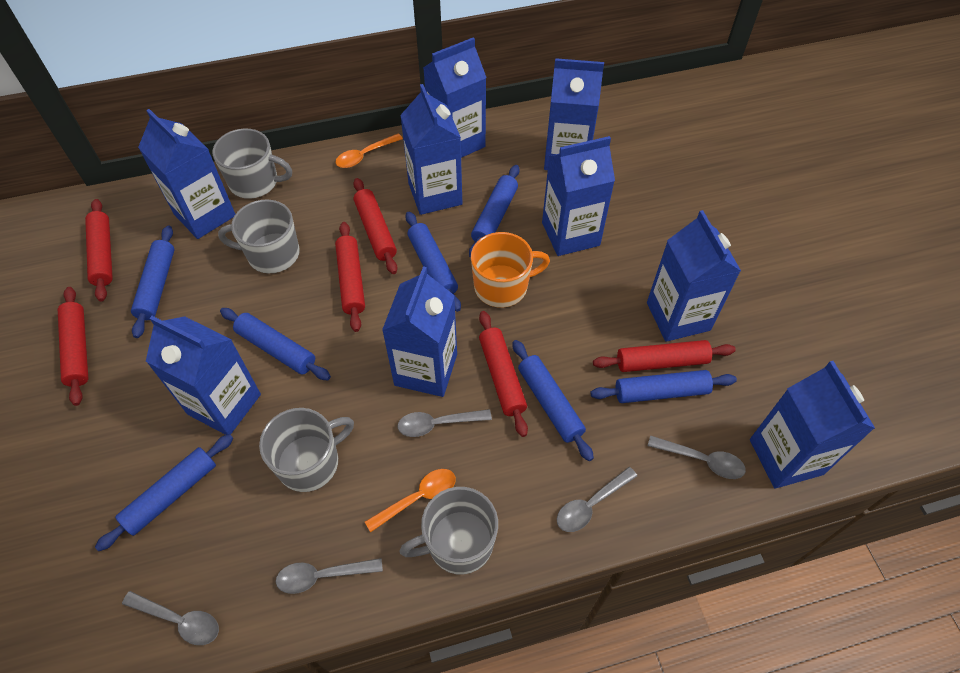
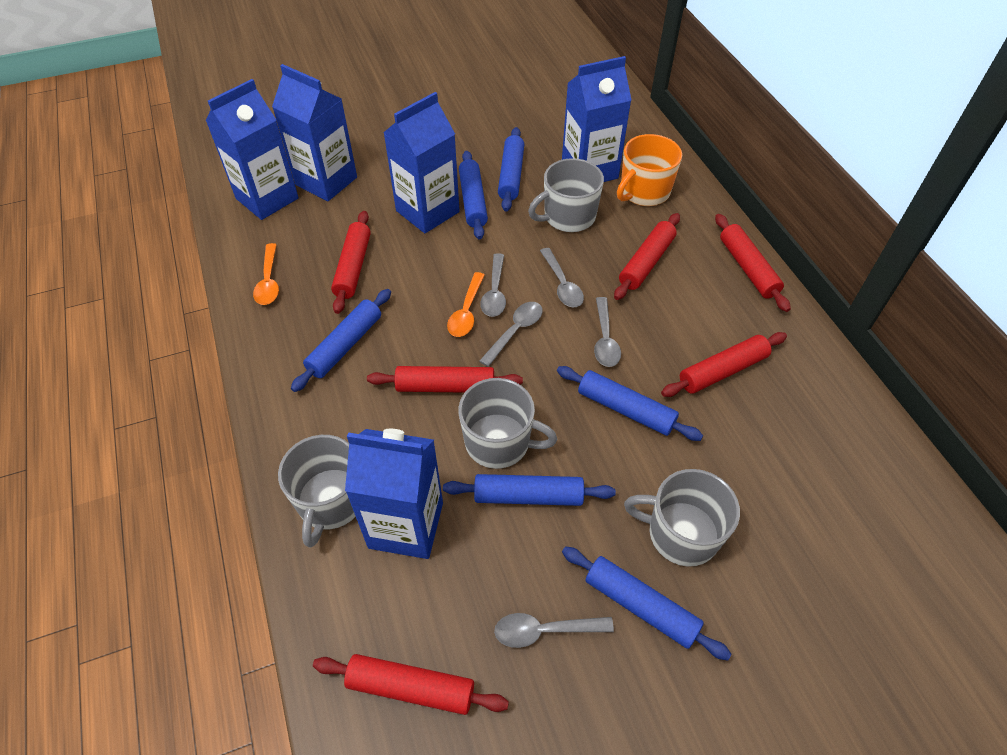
blue carton: [138,109,235,239] [146,316,261,435] [382,266,457,397] [400,84,462,215] [423,37,487,158] [542,136,615,256] [544,58,604,170] [647,210,741,342] [750,361,875,489] = 9 -> [205,79,299,220] [272,64,357,201] [345,429,443,559] [383,92,460,233] [562,56,631,182] = 5
blue rolling pin: [95,434,233,551] [131,226,174,338] [220,308,331,380] [405,212,461,312] [469,165,520,258] [512,340,594,461] [590,370,737,403] = 7 -> [291,289,391,392] [443,474,616,506] [459,151,488,240] [498,127,524,211] [557,366,703,441] [562,546,732,660] = 6

